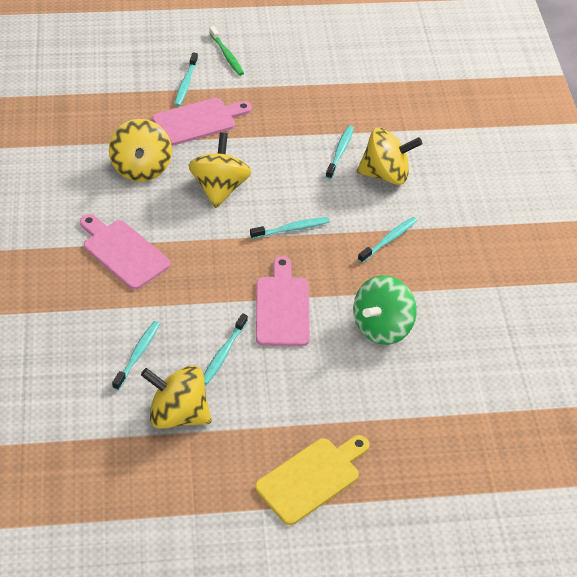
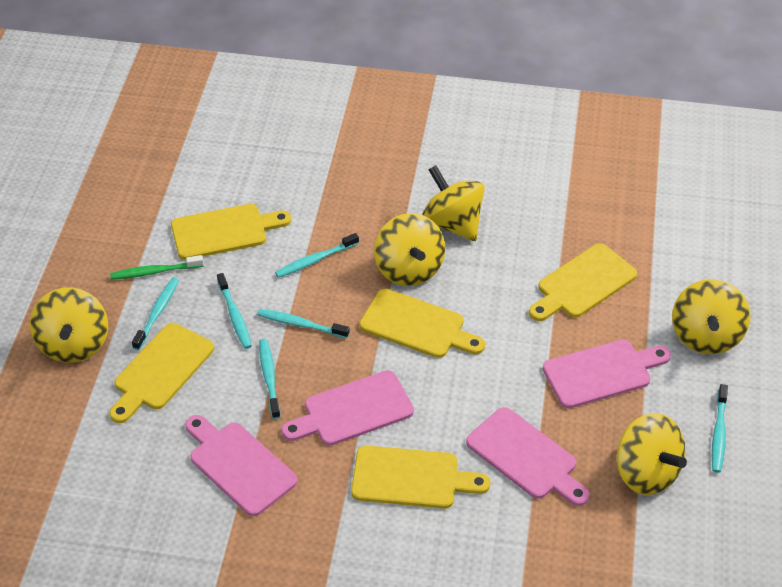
green spinning top: [353,275,417,345] = 1 -> none = 0
pink cutting board: [80,214,171,290] [152,98,252,146] [256,256,310,346] = 3 -> [185,415,297,516] [281,370,414,446] [466,407,590,506] [543,340,671,408] = 4
yellow cutting board: [255,435,369,525] = 1 -> [109,323,214,423] [171,204,291,260] [351,445,490,509] [360,289,485,358] [529,243,637,321] = 5
yellow spinning top: [109,119,172,182] [141,366,212,429] [188,132,251,208] [357,128,422,185] = 4 -> [30,288,108,363] [374,213,445,286] [422,165,485,241] [617,413,687,495] [672,279,750,354] = 5

